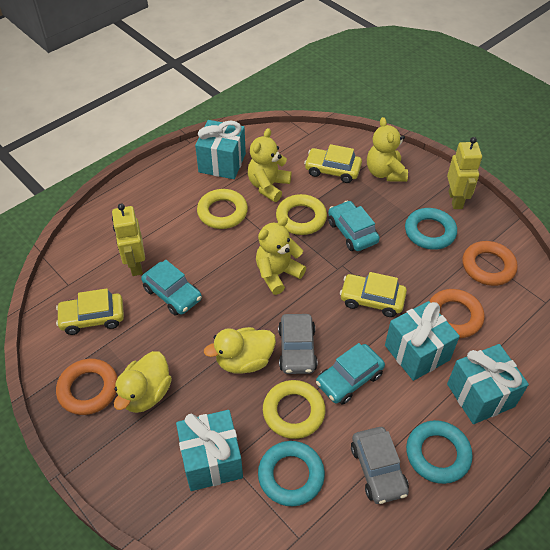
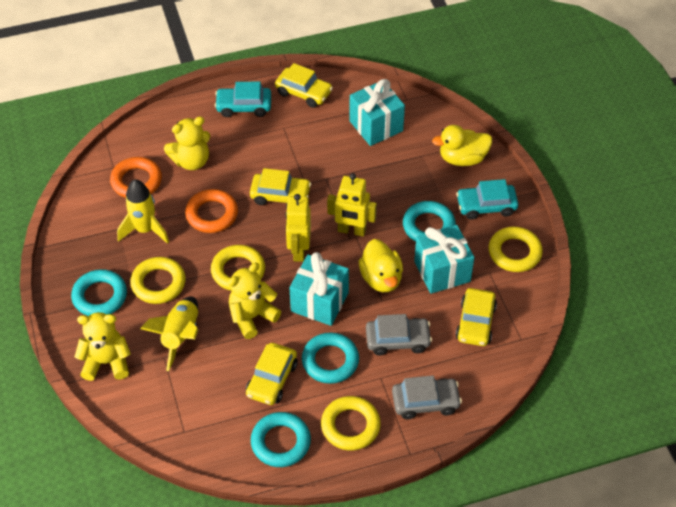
orange ring: [56,359,118,415] [429,289,485,338] [463,241,518,286] = 3 -> [110,157,162,198] [185,189,238,233] = 2
turquoise car: [141,260,202,316] [316,343,385,405] [328,201,380,251] = 3 -> [215,82,271,117] [456,179,518,220] = 2
turquoise gift: [176,410,243,491] [195,120,246,179] [385,301,460,381] [447,344,529,424] = 4 -> [289,252,349,326] [349,79,405,146] [414,225,474,294] = 3
turquoise ring: [258,441,325,506] [405,208,457,250] [406,420,473,484] = 3 -> [71,269,127,316] [251,412,311,467] [302,332,359,384] [403,201,456,242] = 4
yellow car: [56,288,124,335] [304,144,362,183] [340,272,407,317] = 3 -> [246,343,298,405] [250,168,311,205] [275,63,333,108] [456,288,497,346] = 4
yellow ring: [197,189,248,229] [263,380,325,439] [276,194,327,235] = 3 -> [130,257,186,304] [211,245,265,291] [321,396,381,451] [489,227,543,272] = 4
yellow rocket: none = 0 -> [117,179,169,244] [140,296,198,371] = 2

